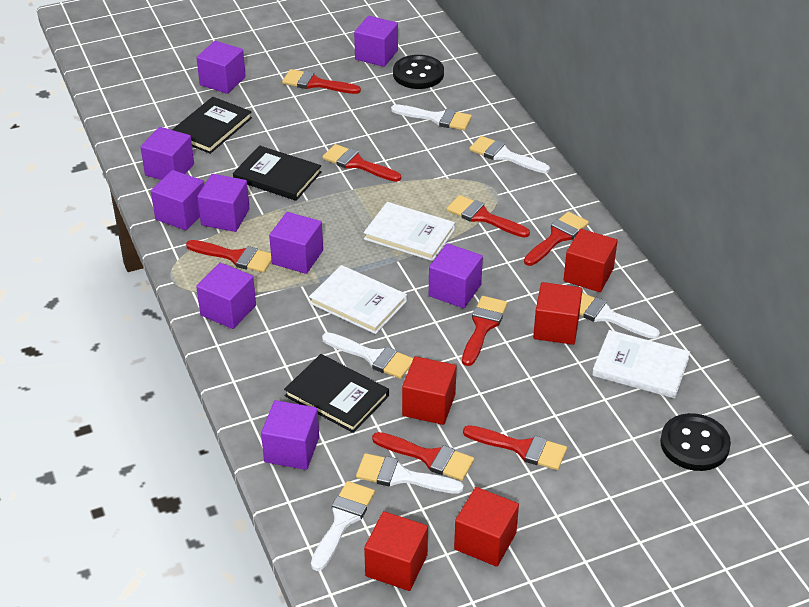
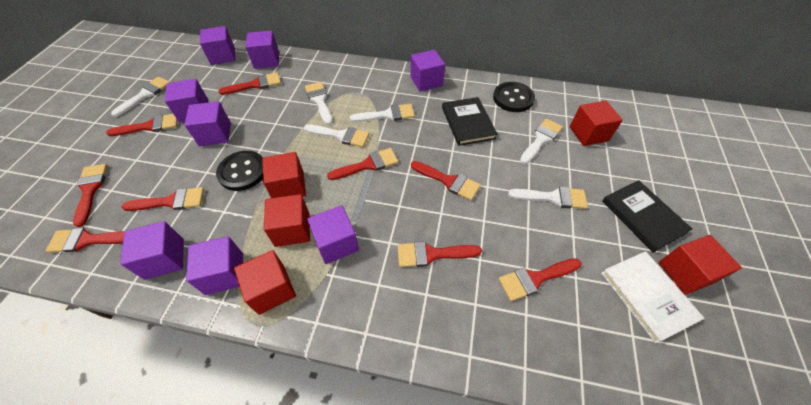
black book: [172,97,252,154] [233,145,322,201] [284,354,389,433] = 3 -> [442,97,498,146] [602,180,693,253] = 2
purple cube: [141,127,194,180] [151,170,204,230] [196,41,246,94] [196,263,256,329] [197,174,250,232] [261,400,319,470] [269,212,323,274] [354,16,398,67] [429,244,483,308] = 9 -> [120,221,184,280] [165,79,209,123] [184,101,231,146] [186,236,243,295] [200,26,236,65] [245,31,279,69] [307,205,359,264] [411,50,445,92] = 8
red brush: [186,240,272,273] [282,69,361,94] [322,144,401,182] [372,432,474,481] [446,195,530,238] [462,296,508,366] [463,425,567,470] [524,211,589,266] = 8 -> [46,228,125,253] [73,164,107,227] [106,114,178,136] [122,187,204,211] [218,72,281,95] [327,148,398,180] [398,241,482,267] [411,161,481,200] [499,258,581,301] = 9
white book: [309,265,407,334] [364,202,455,261] [592,330,690,398] = 3 -> [601,251,704,343] = 1

